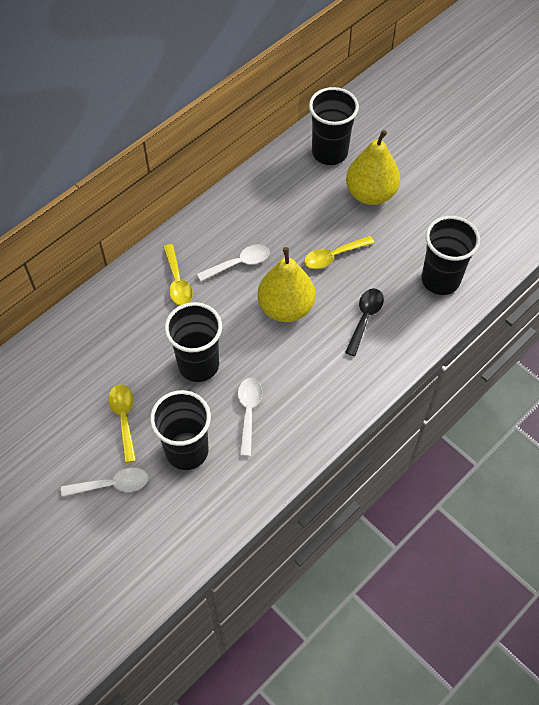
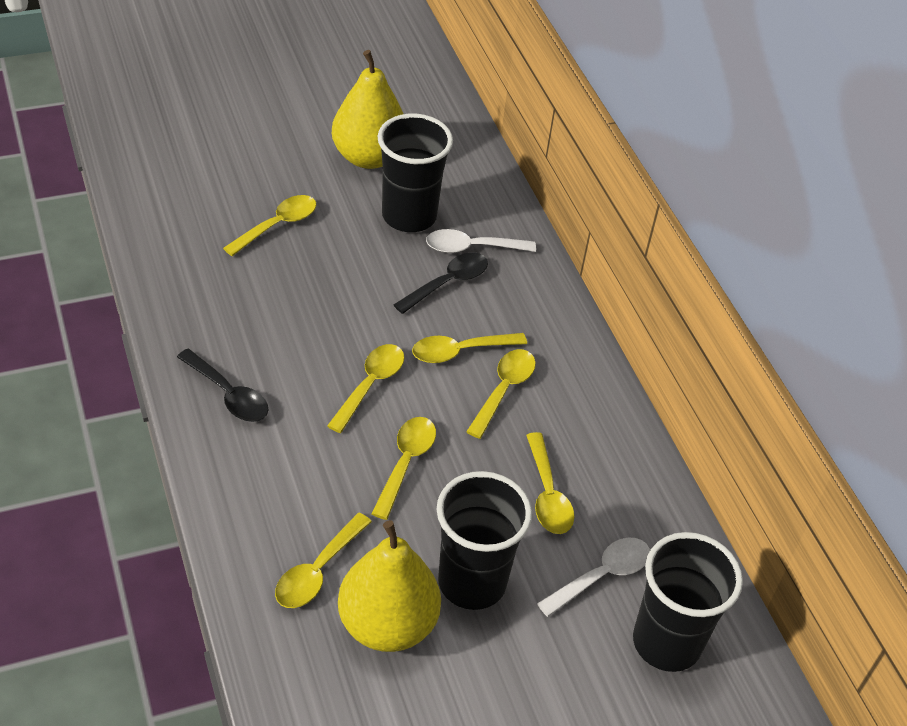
black cup: [150,390,211,470] [165,302,222,382] [309,87,359,165] [421,216,480,295] = 4 -> [378,114,453,232] [437,471,532,610] [633,532,743,672] = 3
black spoon: [345,288,384,356] = 1 -> [177,349,268,422] [394,252,488,314] = 2
white spoon: [61,468,148,497] [197,244,270,281] [238,378,262,456] = 3 -> [426,229,536,253] [537,538,650,617] = 2
yellow spoon: [108,385,136,463] [163,244,193,306] [304,236,374,269] = 3 -> [223,195,316,256] [275,513,372,608] [327,344,404,433] [371,417,436,520] [412,333,527,363] [466,349,536,439] [526,432,574,534] = 7

